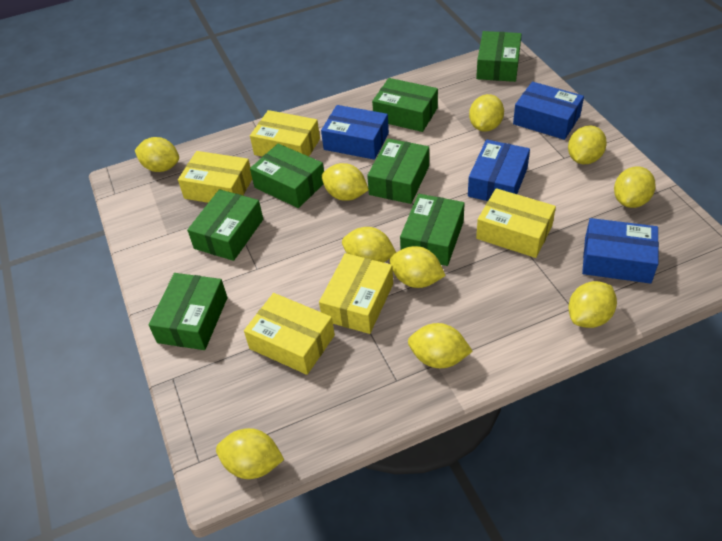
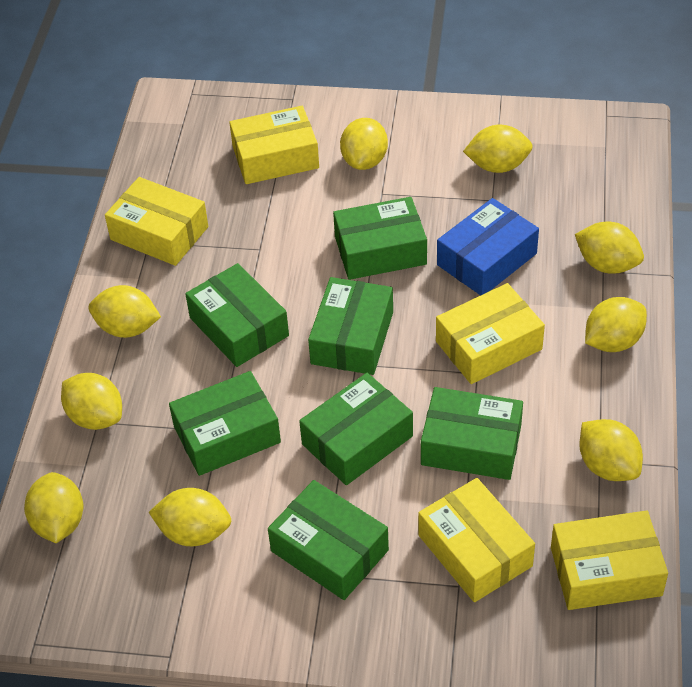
blue box: [321,105,389,160] [468,140,530,201] [513,82,584,140] [582,218,659,284] = 4 -> [437,198,539,296] = 1
yellow lemon: [135,137,179,172] [216,428,284,479] [322,163,369,201] [342,227,396,263] [390,246,446,288] [408,323,473,368] [469,94,504,132] [568,125,607,164] [568,281,617,328] [614,166,656,208] = 10 -> [24,472,83,543] [61,373,122,430] [89,285,161,338] [149,488,231,546] [340,118,388,170] [463,125,533,173] [575,222,644,274] [579,419,643,481] [585,297,647,352] = 9

